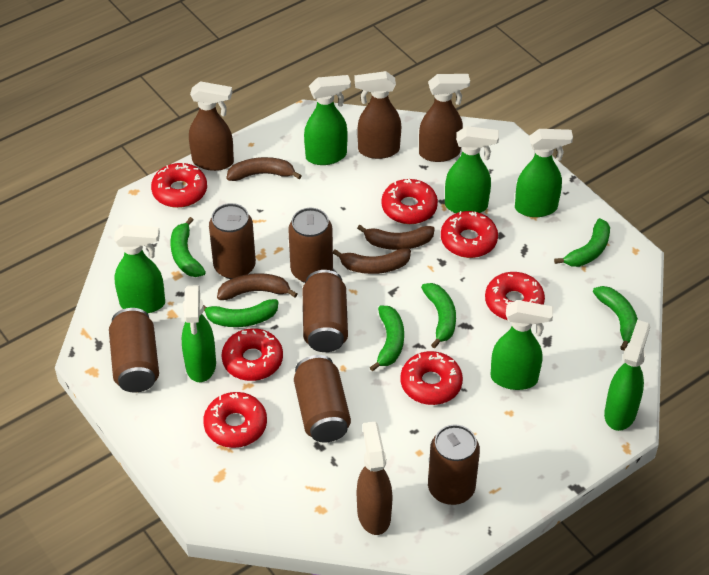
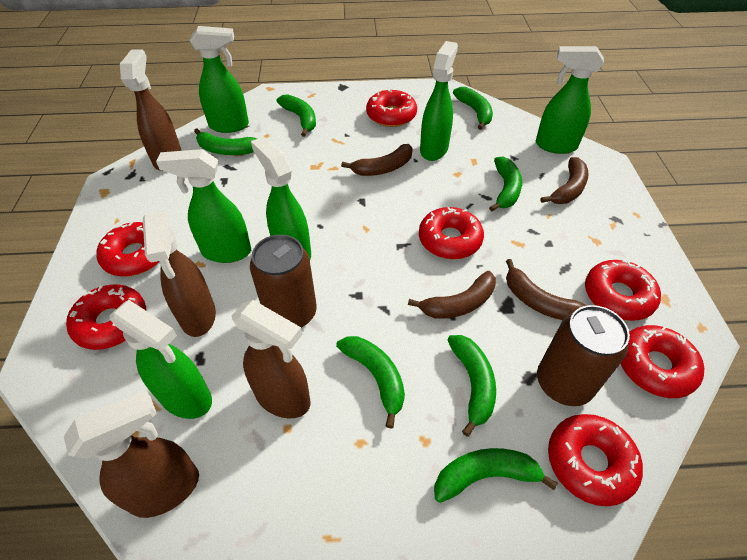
brown can: [109,308,159,392] [209,203,256,279] [288,208,333,283] [294,355,351,442] [303,270,348,352] [428,425,480,505] = 6 -> [250,234,317,328] [537,305,630,406] = 2
green banana: [170,217,206,277] [203,299,278,327] [370,306,404,372] [421,283,456,348] [554,218,610,267] [593,286,638,351] = 6 -> [194,128,258,155] [276,94,316,137] [336,336,405,429] [434,448,558,503] [447,335,496,437] [453,87,493,130] [489,156,522,211] = 7
green spray bottle: [114,225,165,313] [182,285,216,382] [304,75,351,165] [445,126,499,213] [490,300,554,390] [515,129,573,217] [604,320,650,431] = 7 -> [110,300,212,419] [156,149,251,263] [190,26,249,133] [251,137,311,259] [420,41,458,161] [536,46,604,154] = 6

